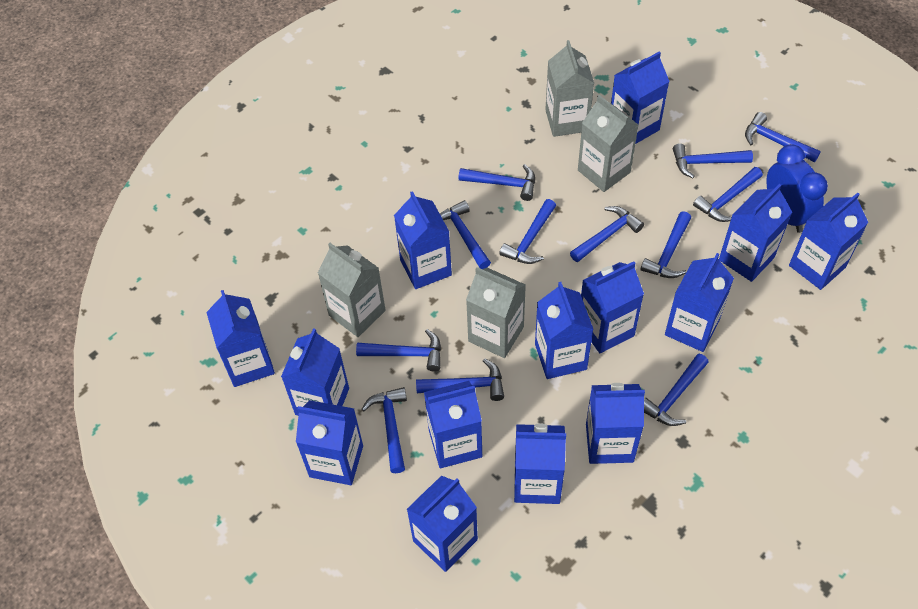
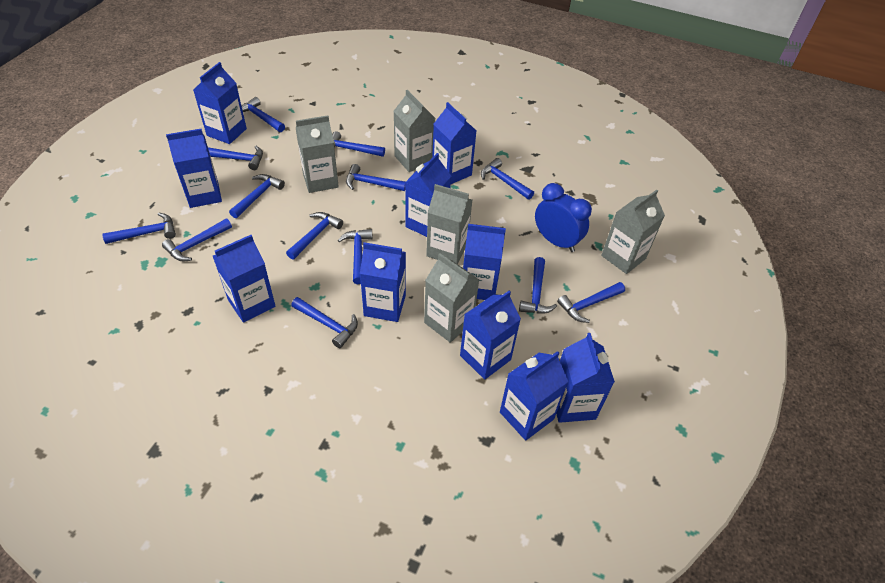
blue carton: [206,290,275,387] [281,328,349,415] [296,400,363,485] [394,191,452,289] [407,476,478,572] [424,381,482,468] [514,423,566,504] [535,282,593,379] [581,261,644,353] [586,383,645,464] [611,51,670,144] [665,253,734,352] [719,184,792,282] [789,192,868,290] = 14 -> [166,129,222,208] [193,62,247,144] [213,235,276,323] [360,242,406,322] [405,153,451,237] [432,102,476,184] [460,291,521,379] [463,224,506,300] [500,351,569,441] [556,333,615,423] = 10
blue hammer: [356,329,441,371] [362,387,407,473] [416,358,504,401] [440,200,491,269] [459,164,535,201] [499,199,556,264] [570,206,644,262] [641,211,691,278] [644,354,709,426] [673,143,753,178] [693,167,763,222] [745,112,821,162] = 12 -> [102,213,176,244] [162,218,232,261] [208,146,263,170] [229,174,285,218] [242,97,285,132] [286,212,343,260] [291,297,358,348] [332,131,385,157] [338,229,373,284] [346,164,406,191] [481,158,534,200] [519,257,557,314] [557,282,625,323] = 13
grey carton: [318,243,386,337] [466,267,526,358] [545,40,594,137] [578,95,638,192] = 4 -> [296,115,339,193] [394,90,436,172] [424,253,479,343] [426,184,472,264] [601,190,665,274] = 5

